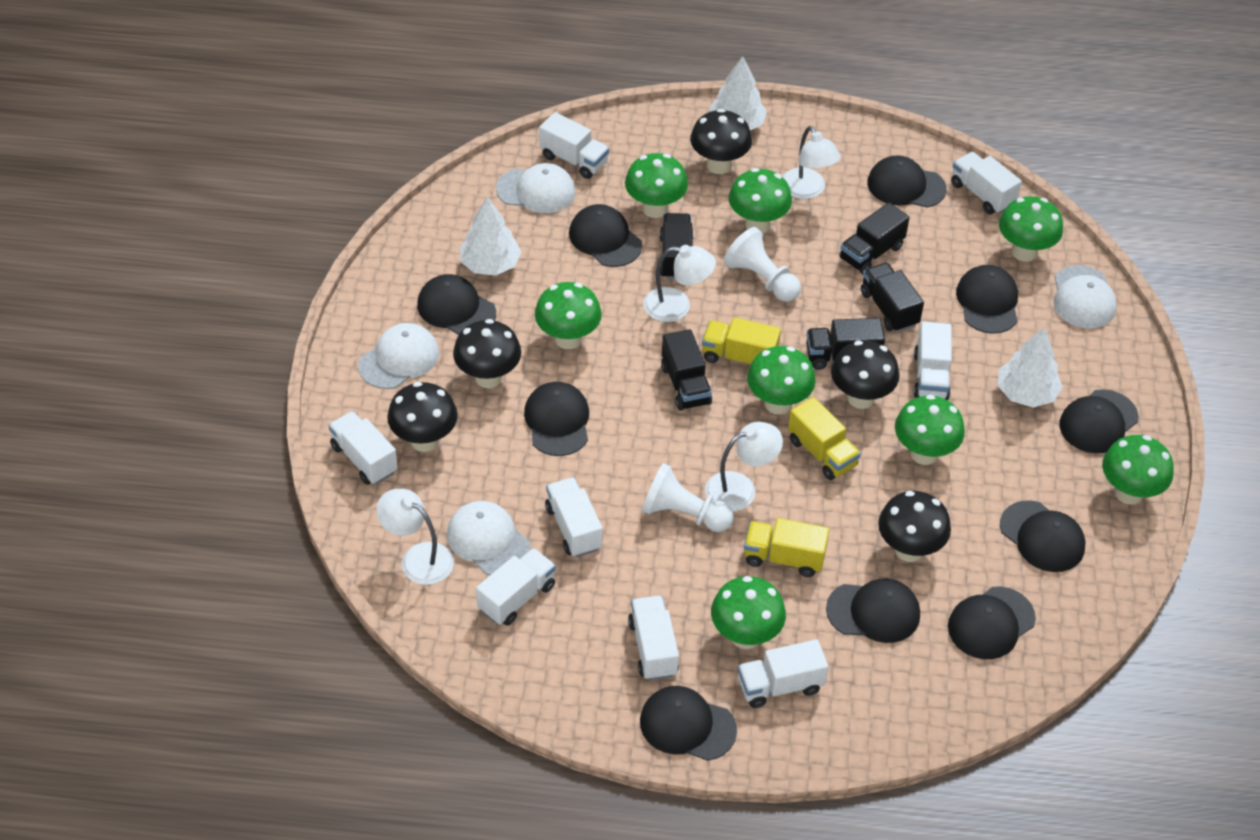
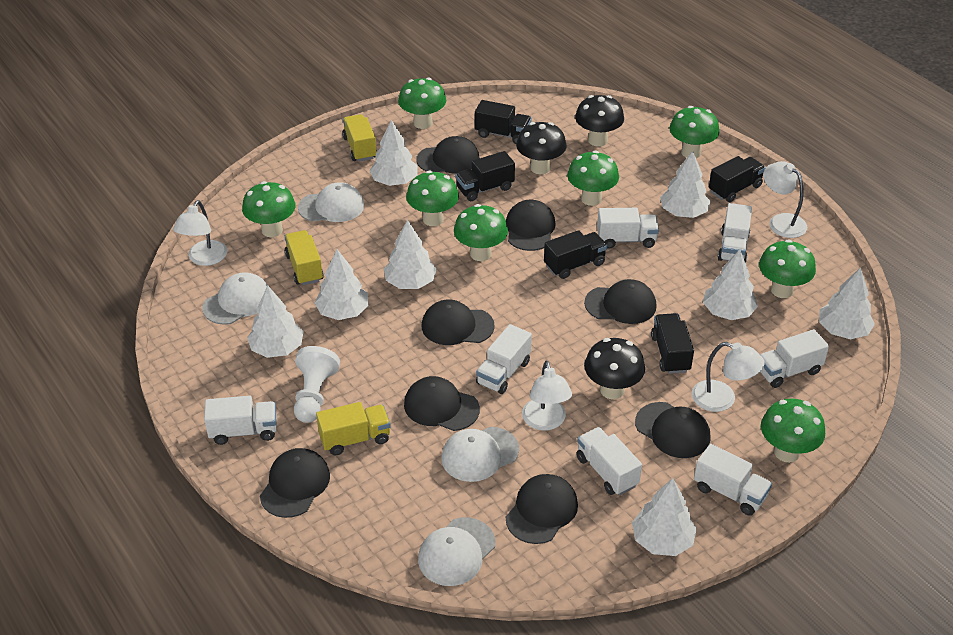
black cap: [417,274,496,335] [524,382,589,456] [569,204,642,267] [640,686,737,761] [826,579,920,643] [867,155,947,208] [948,586,1036,659] [956,265,1018,334] [1000,501,1086,572] [1059,389,1139,453] = 10 -> [260,448,330,518] [404,376,480,431] [416,136,479,173] [422,299,495,345] [506,200,556,251] [506,474,578,544] [584,279,656,324] [635,402,711,458] = 8
black mushroom: [387,382,458,452] [453,319,521,388] [690,109,752,174] [831,340,899,409] [878,491,951,562] = 5 -> [516,122,567,175] [575,95,624,147] [584,338,645,399] = 3
white pawn: [642,463,734,532] [724,227,801,302] = 2 -> [294,346,340,423] = 1
white tree: [460,197,522,276] [709,56,767,130] [998,327,1063,408] = 3 -> [247,286,304,358] [315,249,369,320] [370,120,418,186] [384,220,437,289] [632,478,697,556] [660,151,711,218] [703,249,758,320] [819,267,875,339] = 8
white truck: [328,411,398,485] [476,548,556,626] [539,112,609,179] [545,477,603,557] [628,595,679,680] [738,639,829,708] [914,322,952,400] [951,152,1022,214] = 8 -> [204,396,277,445] [476,324,532,394] [576,427,642,495] [597,208,659,249] [694,444,772,515] [718,203,752,263] [760,329,829,388] = 7

